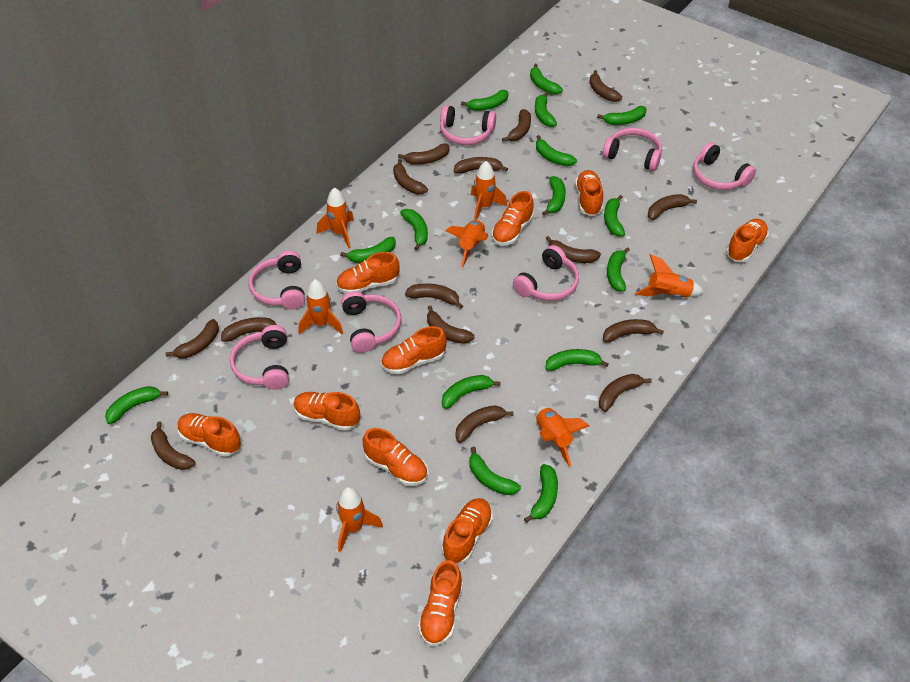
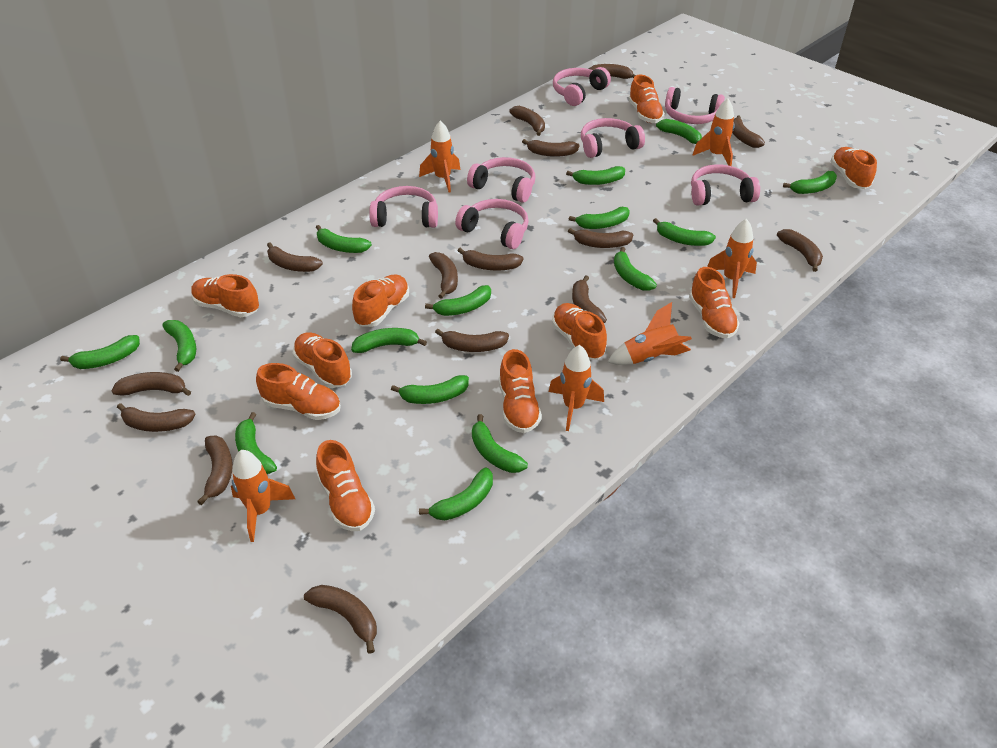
orange rocket: [299,279,343,335] [317,187,354,248] [336,487,383,552] [445,219,488,267] [471,161,507,220] [535,406,590,467] [635,254,704,298] = 7 -> [231,450,295,542] [419,120,460,192] [548,345,604,431] [608,302,692,365] [693,99,735,166] [707,219,757,298] = 6

